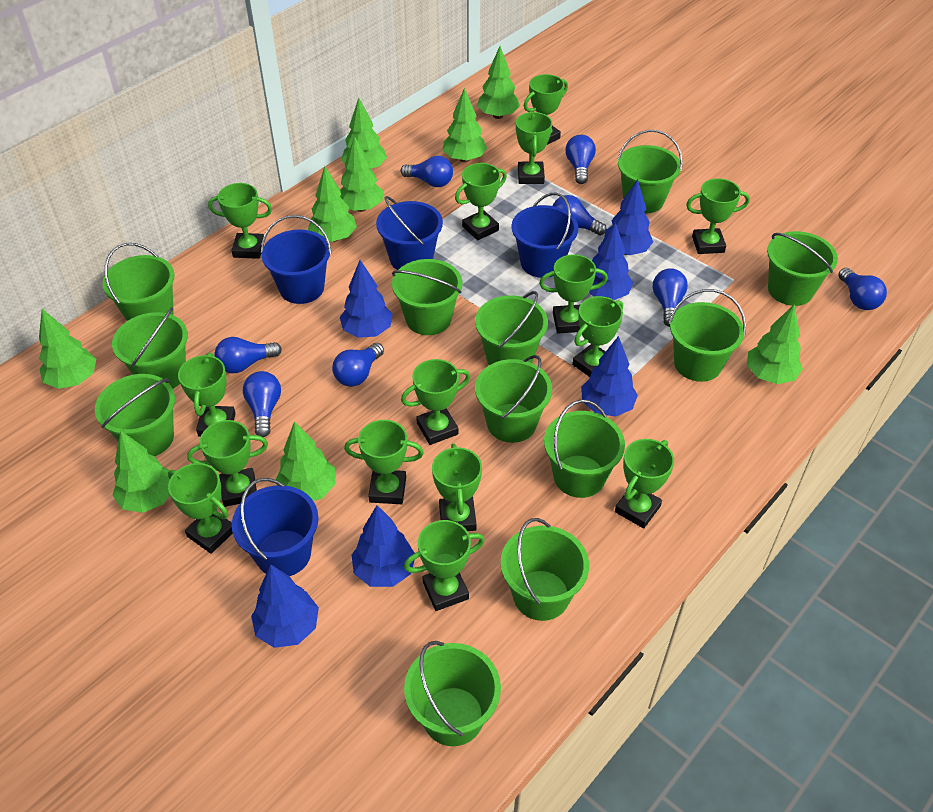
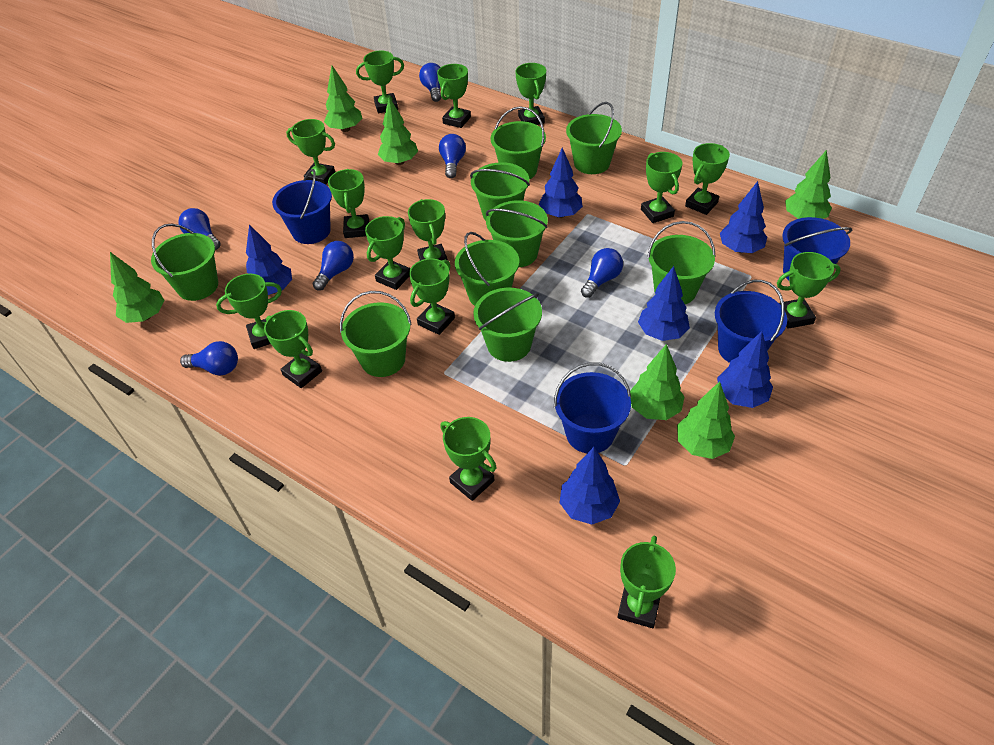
blue light bulb: [214,337,282,373] [243,371,281,437] [332,343,384,387] [400,156,453,187] [553,195,607,236] [565,135,596,184] [653,268,688,327] [839,268,887,310] = 8 -> [179,208,221,250] [180,341,238,376] [313,241,354,291] [419,63,441,102] [439,134,466,178] [581,248,623,298] = 6
green bucket: [95,374,175,456] [102,243,175,321] [112,307,188,389] [392,259,462,335] [404,641,501,746] [475,291,548,365] [475,355,552,443] [501,518,589,621] [544,400,625,498] [618,130,683,213] [669,289,746,382] [767,231,838,306] = 12 -> [151,224,218,301] [340,291,412,377] [455,232,519,306] [470,162,530,221] [473,288,542,362] [486,200,548,267] [490,106,546,180] [566,102,622,174] [647,221,716,304] = 9
green tree: [39,309,96,389] [112,430,170,513] [276,421,336,501] [308,166,357,242] [340,136,384,212] [341,98,387,169] [443,87,487,162] [477,46,520,119] [747,305,803,384] = 9 -> [110,252,165,323] [324,66,362,132] [378,97,418,165] [630,344,685,420] [677,382,735,459] [785,150,832,219] = 6

